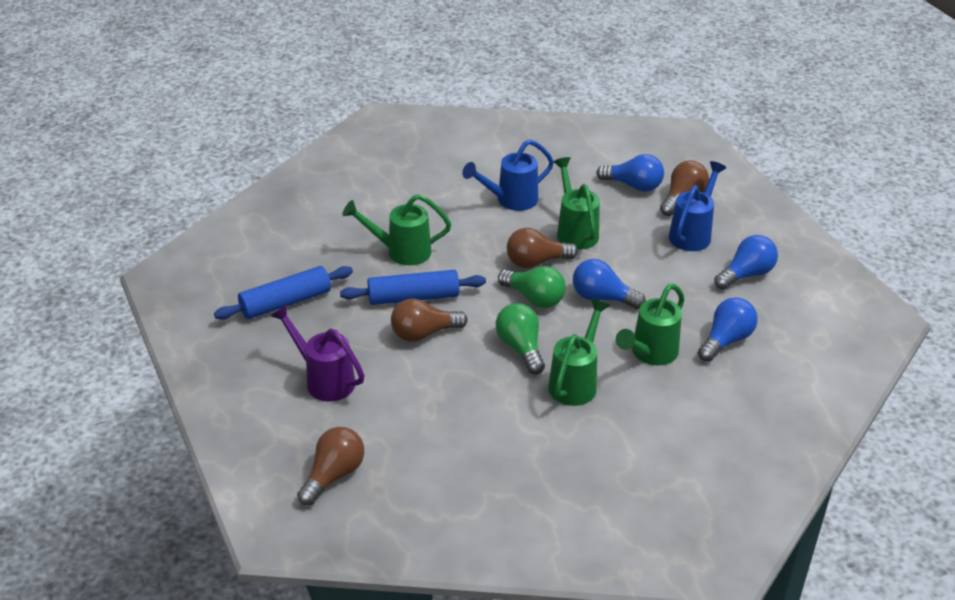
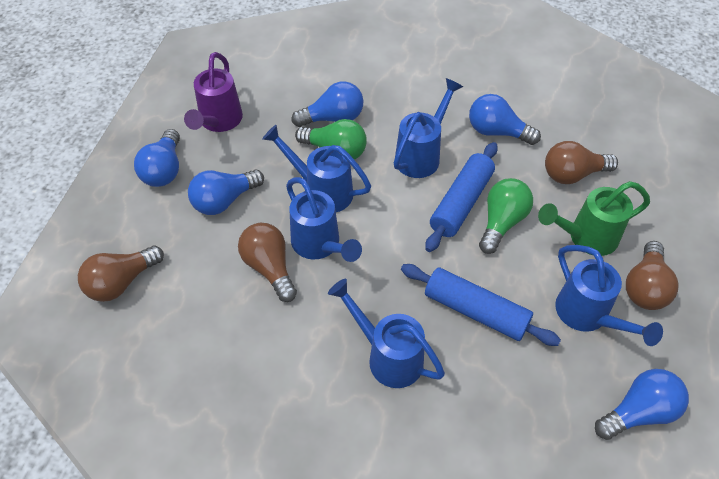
blue light bulb: [573,259,646,309] [596,154,664,192] [698,297,758,362] [714,235,778,290] = 4 -> [134,129,180,187] [188,170,264,215] [291,81,364,127] [469,94,541,145] [595,369,689,440] = 5
blue watering can: [462,139,554,211] [669,161,726,251] = 2 -> [262,125,371,212] [286,177,362,262] [328,279,445,388] [394,78,463,178] [555,245,663,346] = 5
green watering can: [342,194,451,265] [548,299,610,406] [554,157,600,250] [616,284,685,365] = 4 -> [538,181,650,256] = 1

